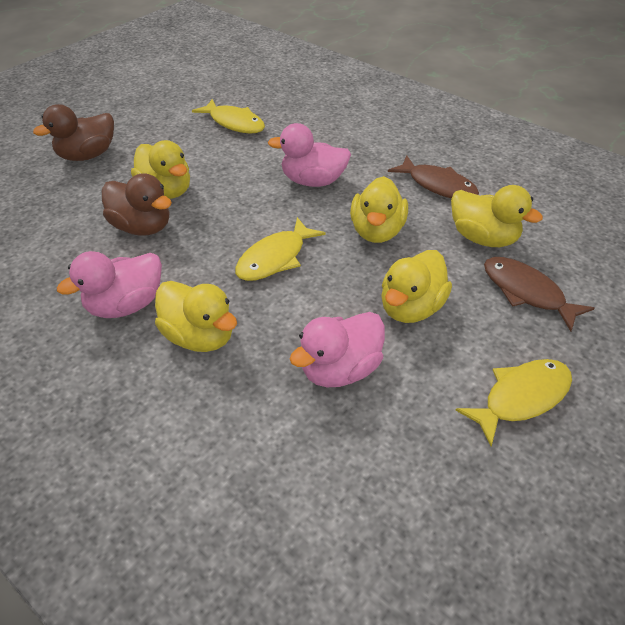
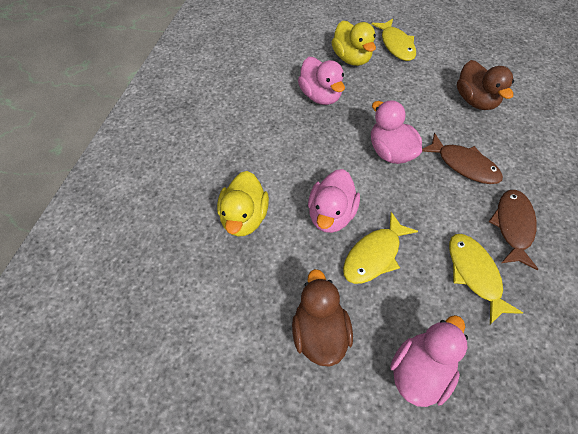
pink duck: [57,251,162,318] [268,123,351,187] [290,312,385,387] = 3 -> [298,57,345,105] [308,169,360,233] [371,100,422,164] [390,315,468,407] = 4
yellow duck: [131,140,190,199] [155,281,237,352] [350,176,408,243] [381,250,452,323] [451,185,543,247] = 5 -> [217,171,269,237] [331,20,376,66] = 2

